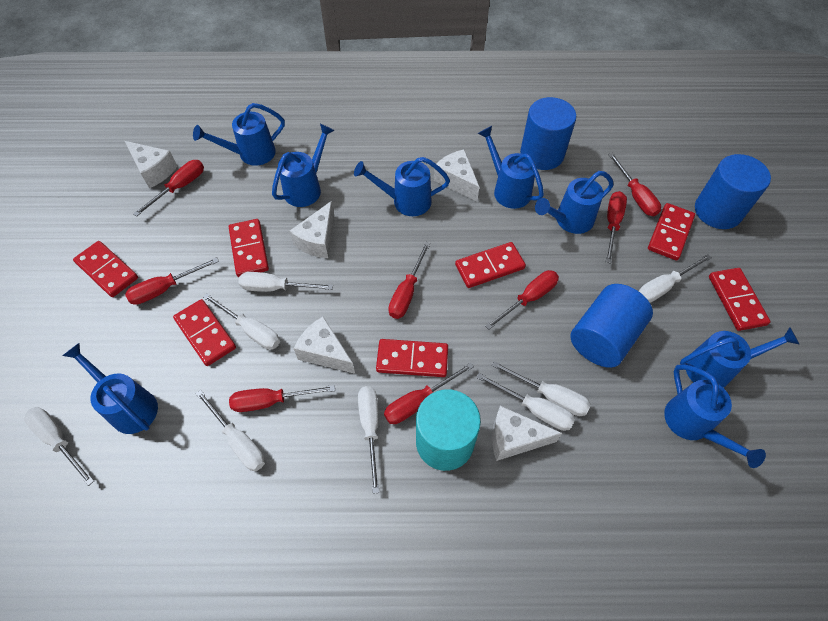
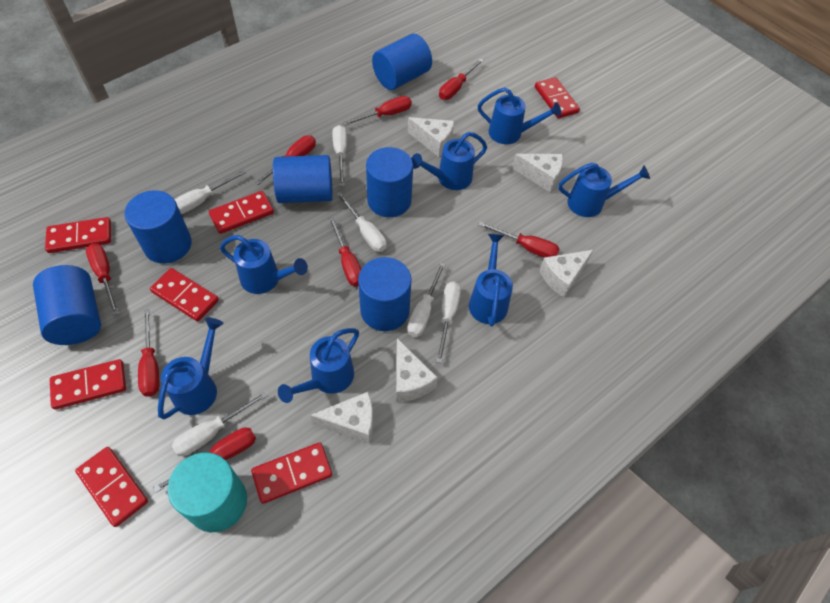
blue cylinder: [520,97,576,170] [570,284,653,368] [695,154,771,229] = 3 -> [33,265,101,345] [124,190,192,264] [273,155,333,203] [358,257,412,331] [366,147,413,217] [372,34,432,90] = 6
blue watering can: [62,343,158,434] [193,103,285,166] [272,124,335,207] [354,157,450,216] [478,126,544,209] [535,171,614,234] [664,364,766,468] [680,327,800,388] = 8 -> [158,318,223,419] [220,235,308,294] [278,328,359,403] [411,132,487,190] [469,234,513,327] [478,87,561,144] [558,162,650,217] = 7
white screwdriver: [24,407,94,486] [195,390,265,471] [203,294,280,350] [239,272,333,292] [358,386,379,494] [476,373,575,431] [492,361,591,416] [639,254,712,303] = 8 -> [172,391,268,456] [174,170,247,214] [332,125,347,186] [336,192,387,252] [407,263,446,337] [436,282,461,363] = 6

